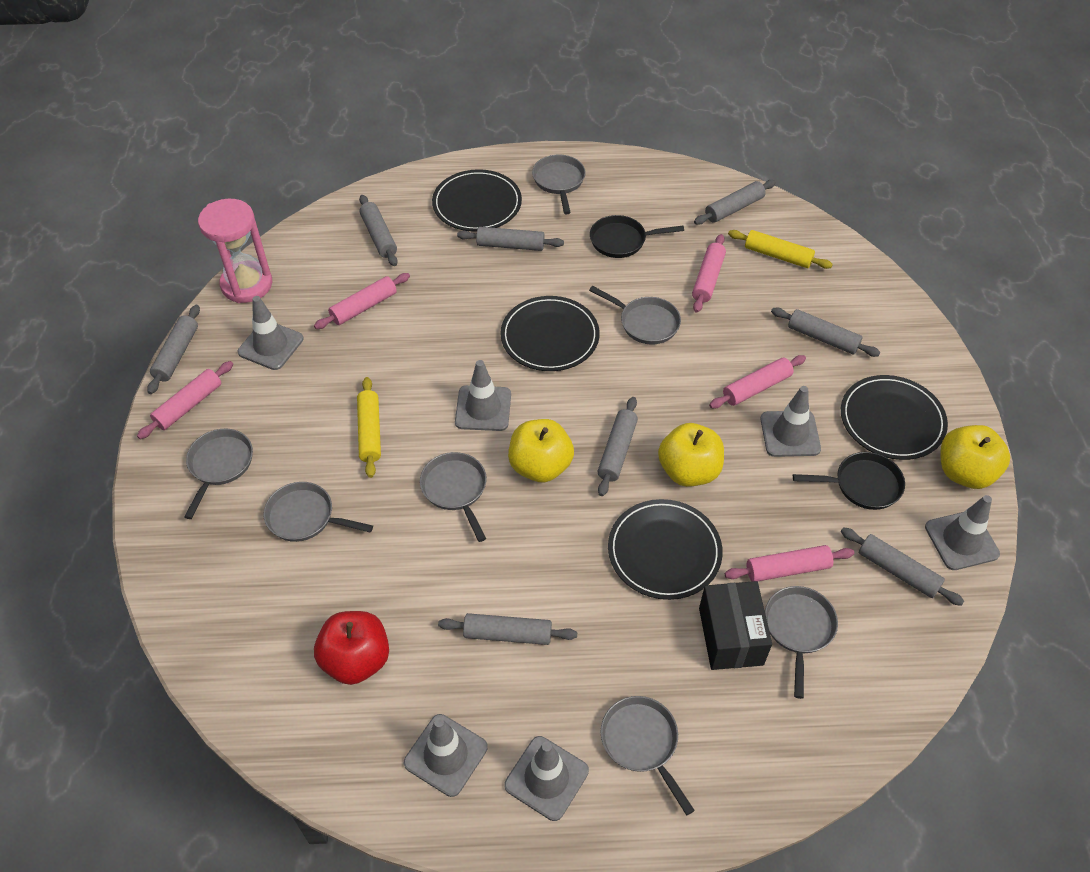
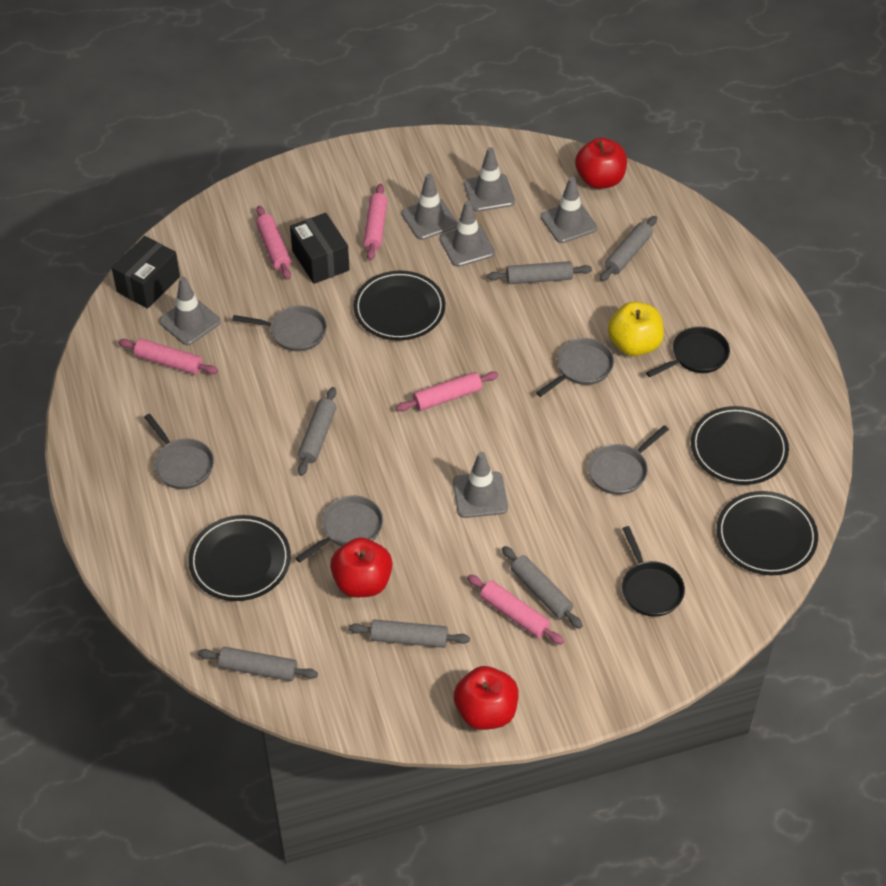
black box: [699,581,772,670] = 1 -> [111,236,180,309] [290,213,350,284] = 2
grey pan: [184,429,253,519] [264,482,373,542] [420,452,487,542] [532,155,586,214] [589,286,681,344] [601,696,695,815] [765,586,838,699] = 7 -> [144,414,214,489] [232,306,327,351] [296,496,383,563] [536,338,614,397] [588,425,669,495] = 5
grey rolling pin: [147,305,200,394] [359,195,398,266] [438,613,577,645] [457,227,564,251] [597,397,638,496] [694,180,776,225] [771,307,880,357] [841,528,964,606] = 8 -> [198,647,318,681] [298,387,337,476] [349,619,470,648] [487,261,592,284] [502,546,583,629] [600,216,657,281] = 6
pink hourglass: [198,199,272,303] = 1 -> none = 0
red apple: [314,611,389,685] = 1 -> [330,537,392,597] [454,666,519,730] [575,138,627,189] = 3
yellow apple: [508,419,574,482] [658,423,724,487] [940,425,1010,489] = 3 -> [608,301,664,356] = 1
yellow rolling pin: [357,377,381,478] [728,230,833,269] = 2 -> none = 0

